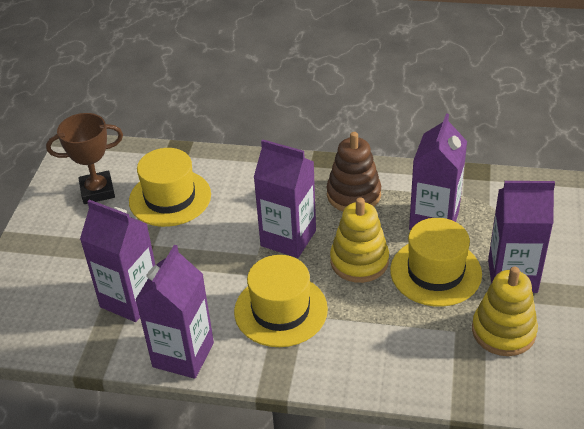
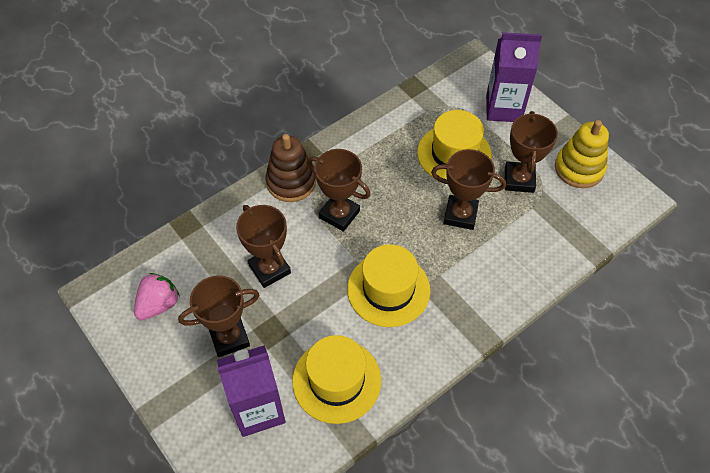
brown trophy: [46,113,123,204] = 1 -> [178,275,259,357] [236,205,291,288] [307,149,371,232] [431,149,506,230] [505,111,558,193] = 5
pink strawberry: none = 0 -> [134,273,180,320] = 1
purple carton: [80,200,155,322] [135,245,214,379] [253,139,316,258] [409,114,467,231] [488,181,555,293] = 5 -> [217,345,286,437] [486,32,542,122] = 2
yellow stacking toy: [330,197,389,283] [472,267,538,356] = 2 -> [555,120,609,188] = 1

